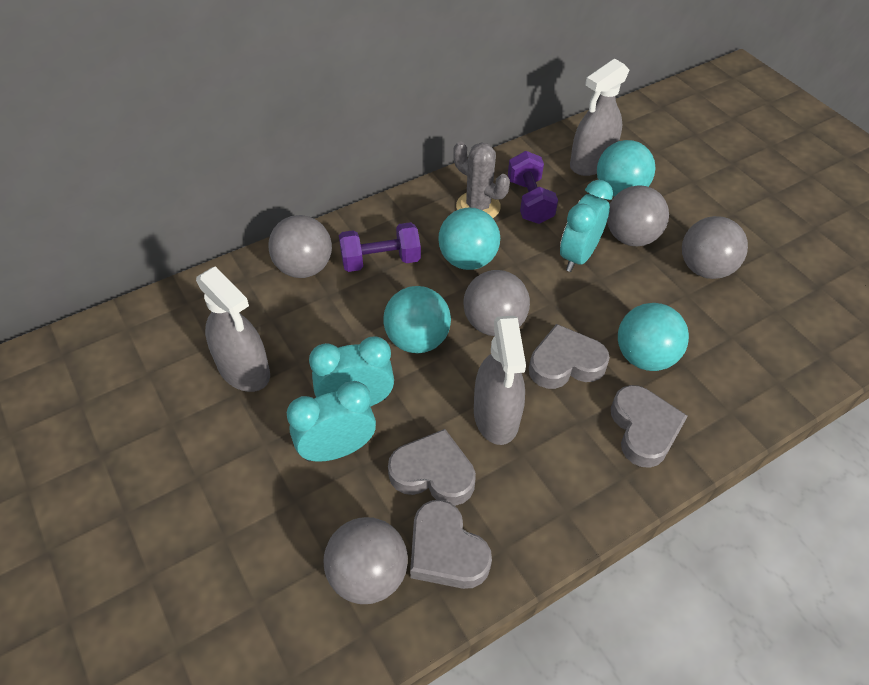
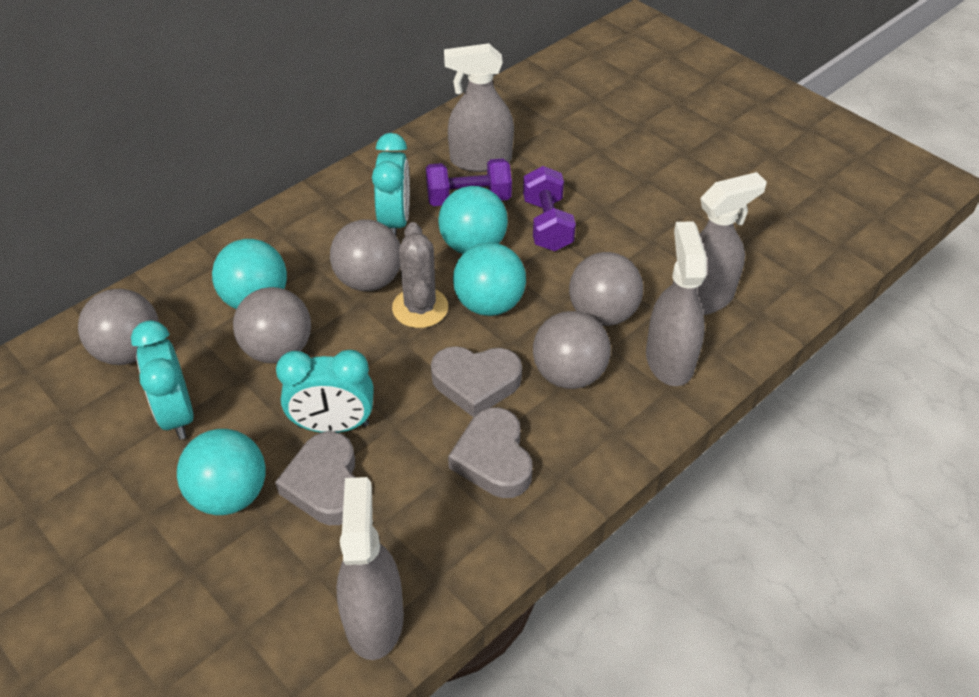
grey heart: [388,429,476,506] [410,500,492,589] [529,324,610,389] [611,385,687,468] = 4 -> [275,431,356,525] [431,346,522,417] [448,407,533,498] = 3
grey spray bottle: [196,266,270,392] [474,316,526,445] [570,59,629,176] = 3 -> [337,477,404,660] [444,43,514,172] [646,221,707,386] [673,172,767,315] = 4

